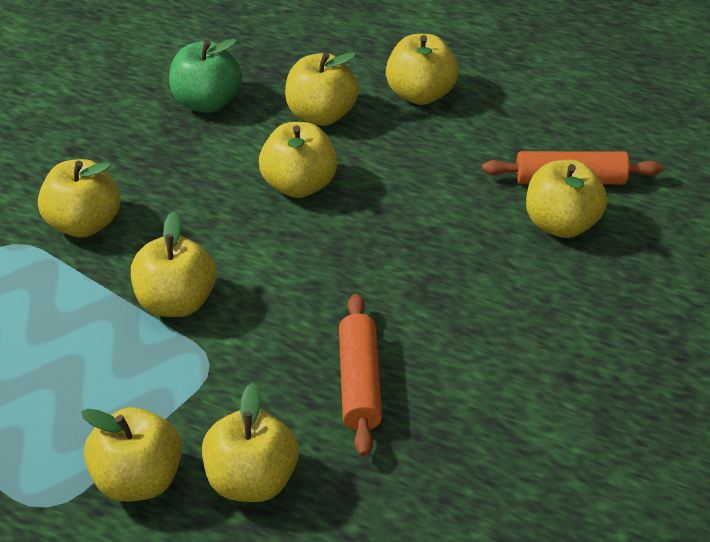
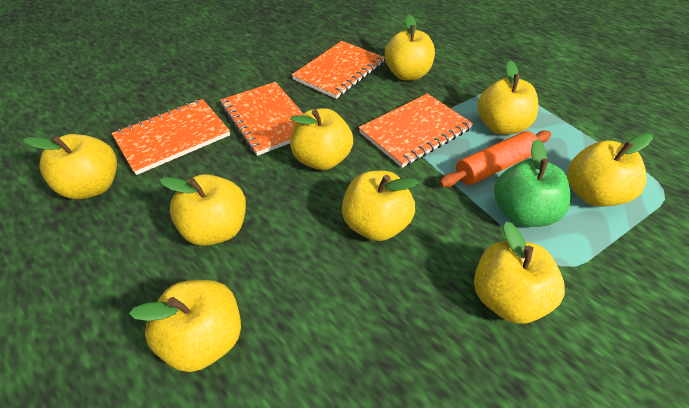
orange notebook: none = 0 -> [112,99,230,175] [220,82,303,156] [292,41,385,99] [359,93,473,168] = 4
orange rolling pin: [339,294,382,457] [482,151,663,185] = 2 -> [439,131,551,187] = 1
yellow apple: [38,159,120,237] [81,407,182,502] [131,211,216,317] [202,383,299,502] [259,122,337,198] [285,52,359,126] [386,34,459,105] [526,160,607,238] = 8 -> [23,134,117,199] [129,280,241,372] [160,174,246,246] [290,108,353,170] [342,171,418,241] [385,15,435,81] [474,222,565,324] [477,60,539,135] [567,133,653,206] = 9

